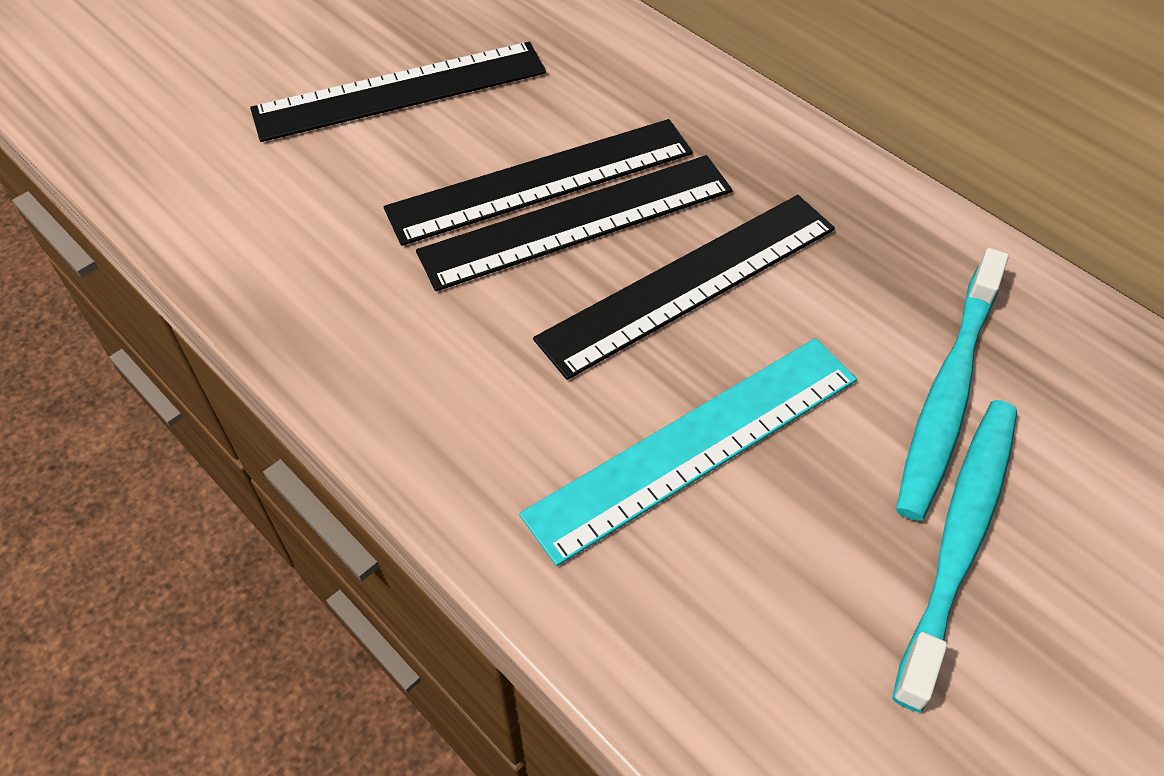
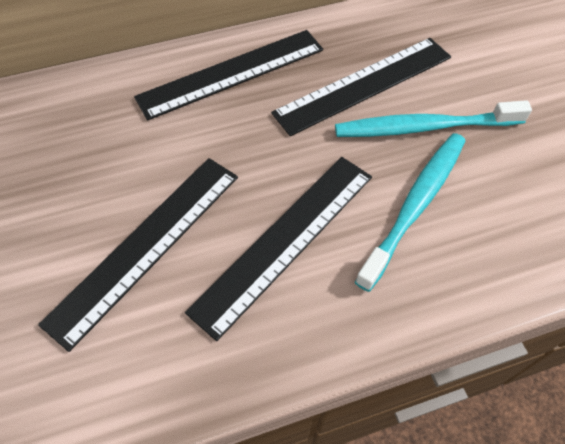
turquoise ruler: [519,338,857,566] = 1 -> none = 0

